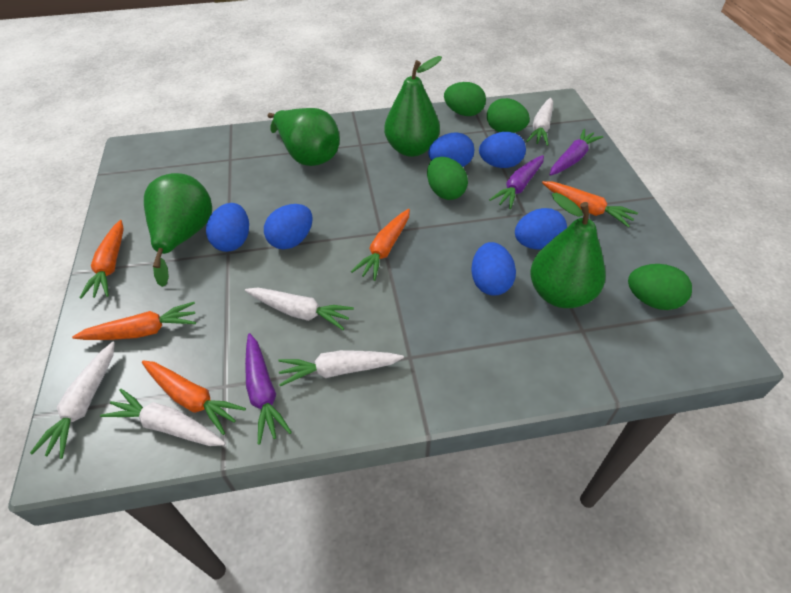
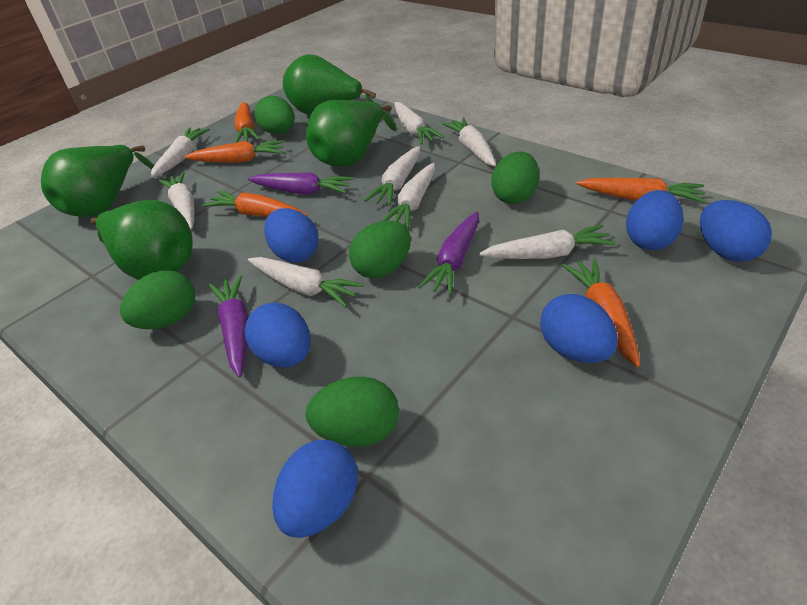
green egg: [427,157,468,200] [444,82,486,116] [487,98,530,133] [628,264,692,310] = 4 -> [120,270,195,329] [255,96,295,134] [306,377,399,447] [349,221,411,279] [491,152,539,204] = 5
white carrot: [30,342,115,459] [100,389,225,446] [245,287,354,330] [278,350,404,386] [526,98,553,146] = 5 -> [150,128,210,178] [158,172,195,229] [248,257,364,307] [364,146,420,206] [382,163,435,228] [394,102,444,144] [442,117,496,166] [479,225,616,259] = 8

